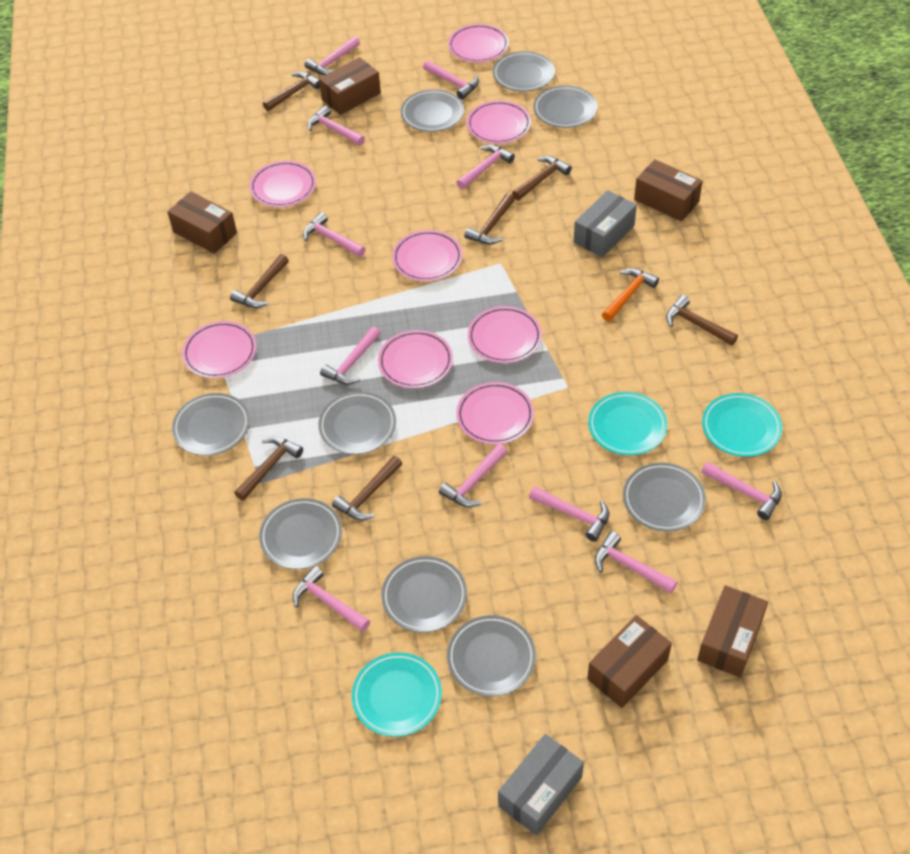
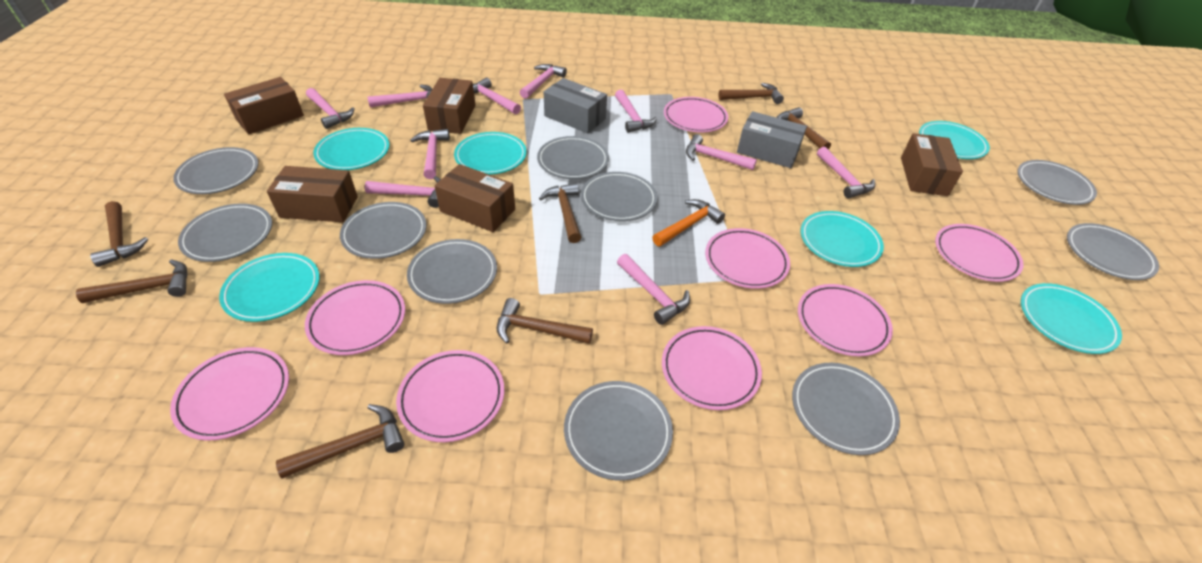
grey plate: [172,393,250,456] [259,498,342,569] [318,392,396,454] [381,556,467,632] [401,89,464,132] [447,615,536,697] [493,51,555,92] [533,85,597,128] [623,463,706,532] = 9 -> [173,147,259,194] [178,204,272,262] [340,202,427,259] [407,239,497,304] [537,136,609,179] [564,381,673,481] [581,172,657,221] [792,363,900,455] [1017,160,1097,205] [1067,223,1159,280] = 10
pink hammer: [293,566,370,632] [303,212,366,257] [304,36,360,75] [307,106,365,146] [320,326,381,385] [423,60,479,99] [439,444,507,507] [456,145,515,189] [529,486,609,542] [595,531,678,594] [701,461,782,520] = 11 -> [306,88,355,129] [365,176,441,208] [368,85,432,107] [410,129,450,179] [473,78,521,114] [520,64,567,99] [615,90,657,133] [617,254,690,325] [686,134,757,170] [817,147,875,198] = 10
turquoise plate: [352,652,442,737] [588,392,667,455] [702,393,782,457] = 3 -> [219,253,320,322] [313,128,389,170] [454,132,527,175] [800,211,884,267] [919,121,990,159] [1021,283,1122,354] = 6

